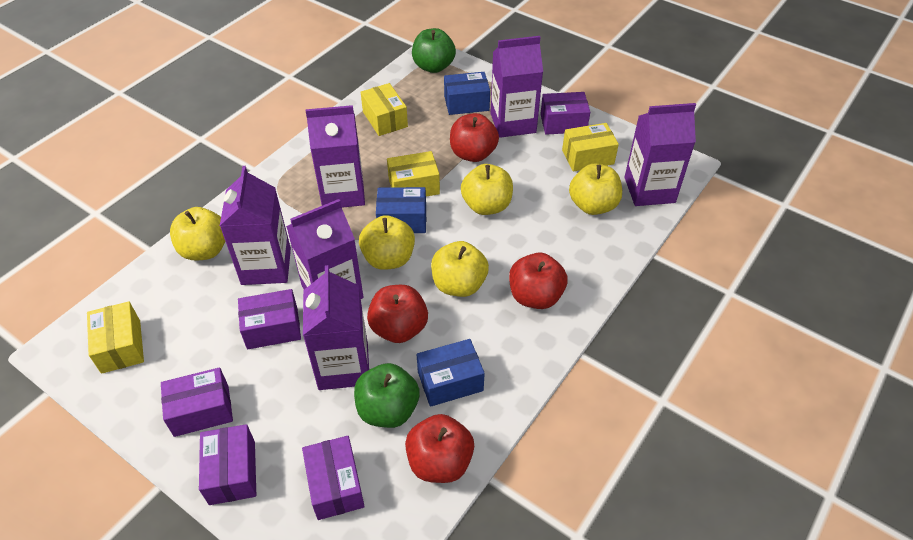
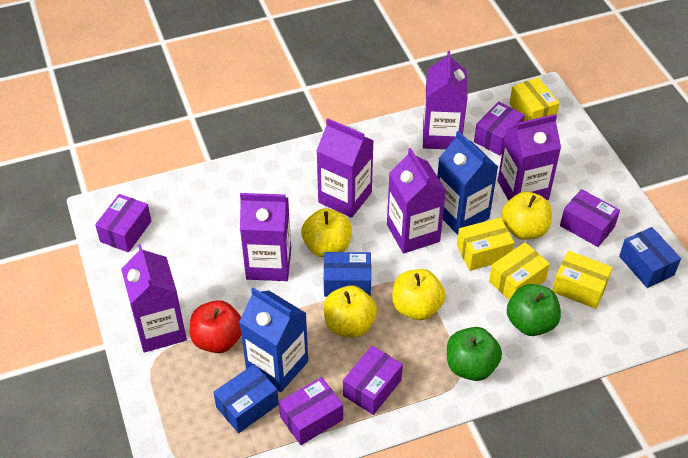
blue carton: none = 0 -> [239,287,308,392] [437,131,498,235] = 2
red apple: [367,285,428,343] [405,414,474,483] [450,113,499,162] [509,253,568,309] = 4 -> [190,300,241,353] = 1
yellow apple: [170,207,226,260] [359,215,415,270] [431,241,489,297] [461,164,513,215] [569,164,622,215] = 5 -> [301,208,352,257] [324,286,377,338] [392,269,445,320] [502,191,552,240] = 4

